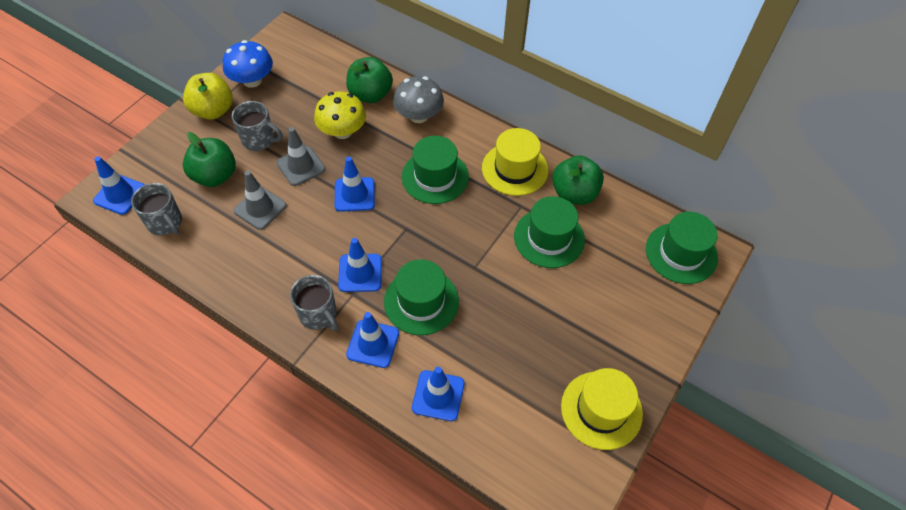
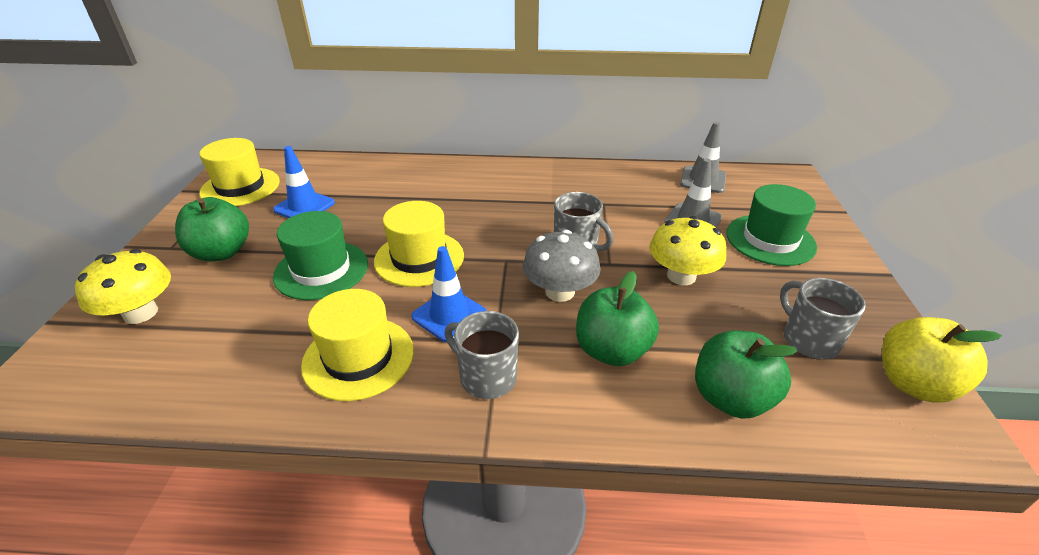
blue mushroom: [223,40,273,88] = 1 -> none = 0
blue traffic cone: [93,156,145,215] [335,157,375,212] [338,238,382,292] [346,312,399,368] [412,367,465,421] = 5 -> [273,146,335,218] [411,246,487,343] = 2
green hat: [384,259,459,335] [402,136,469,204] [514,196,585,268] [646,212,718,284] = 4 -> [273,211,368,300] [726,184,817,266] = 2
yellow hat: [482,128,548,196] [561,368,643,450] = 2 -> [199,138,280,206] [301,289,414,401] [374,201,464,287] = 3
yellow mushroom: [314,91,366,139] = 1 -> [75,249,171,324] [649,216,726,285] = 2

